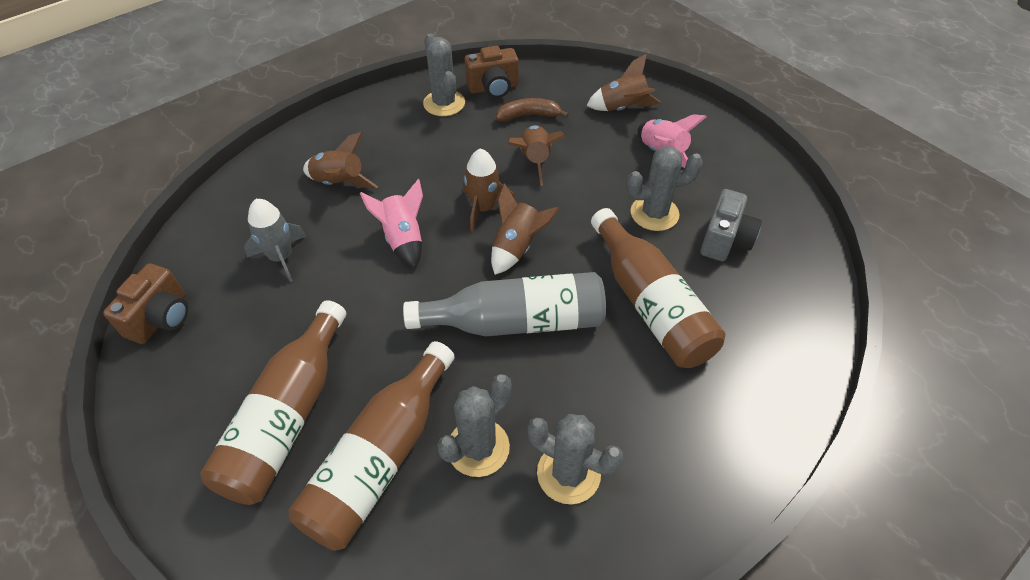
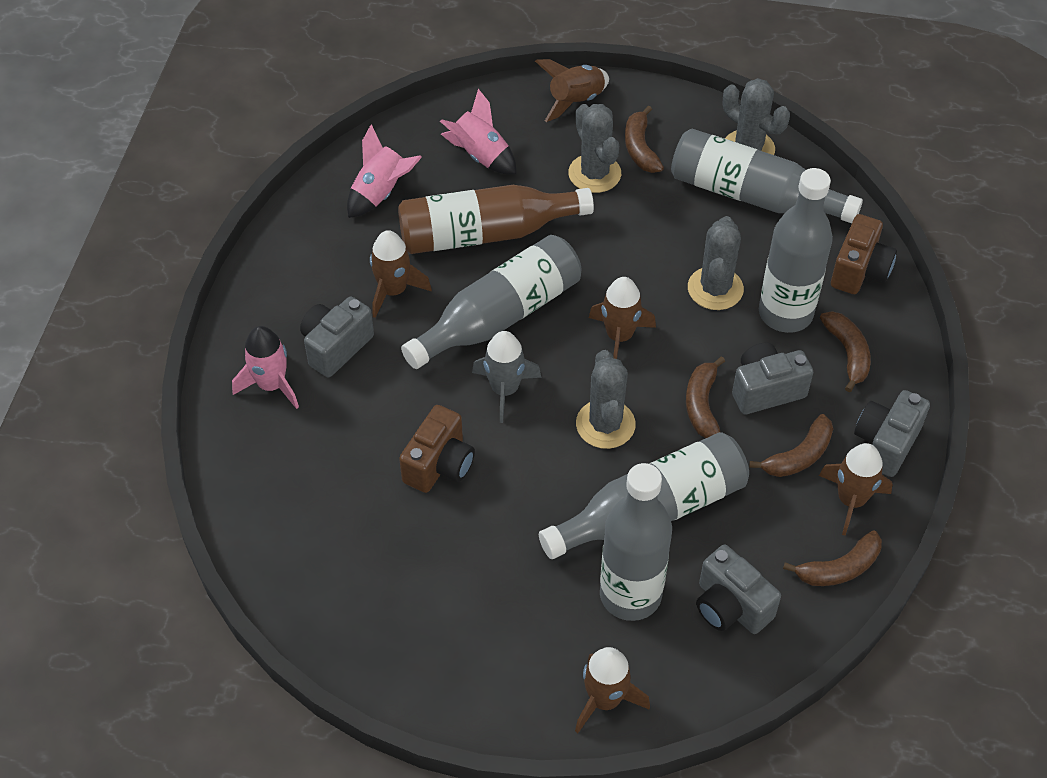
brown banana: [496,98,569,122] = 1 -> [625,106,664,173] [686,356,725,438] [749,414,833,477] [783,530,882,586] [820,311,871,392] = 5
brown bottle: [200,300,346,505] [288,341,455,551] [591,208,725,368] = 3 -> [398,185,594,254] = 1
grey bottle: [403,272,606,336] = 1 -> [401,235,581,369] [539,432,749,559] [600,463,672,621] [671,129,863,223] [759,168,833,333] = 5
grey camera: [700,189,762,261] = 1 -> [300,296,374,378] [696,545,781,634] [732,343,814,414] [854,390,930,477] = 4
pink rocket: [360,179,423,269] [638,114,707,168] = 2 -> [232,326,299,409] [347,124,422,218] [440,89,516,174] = 3

